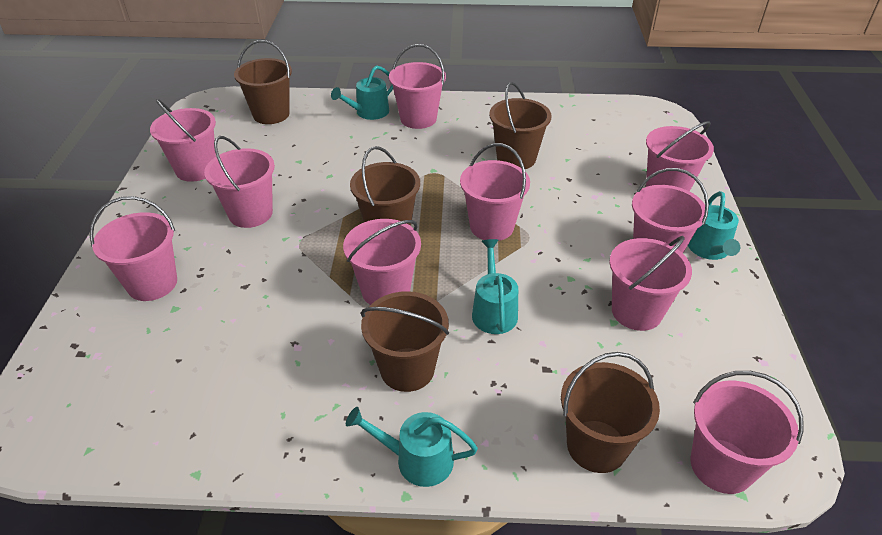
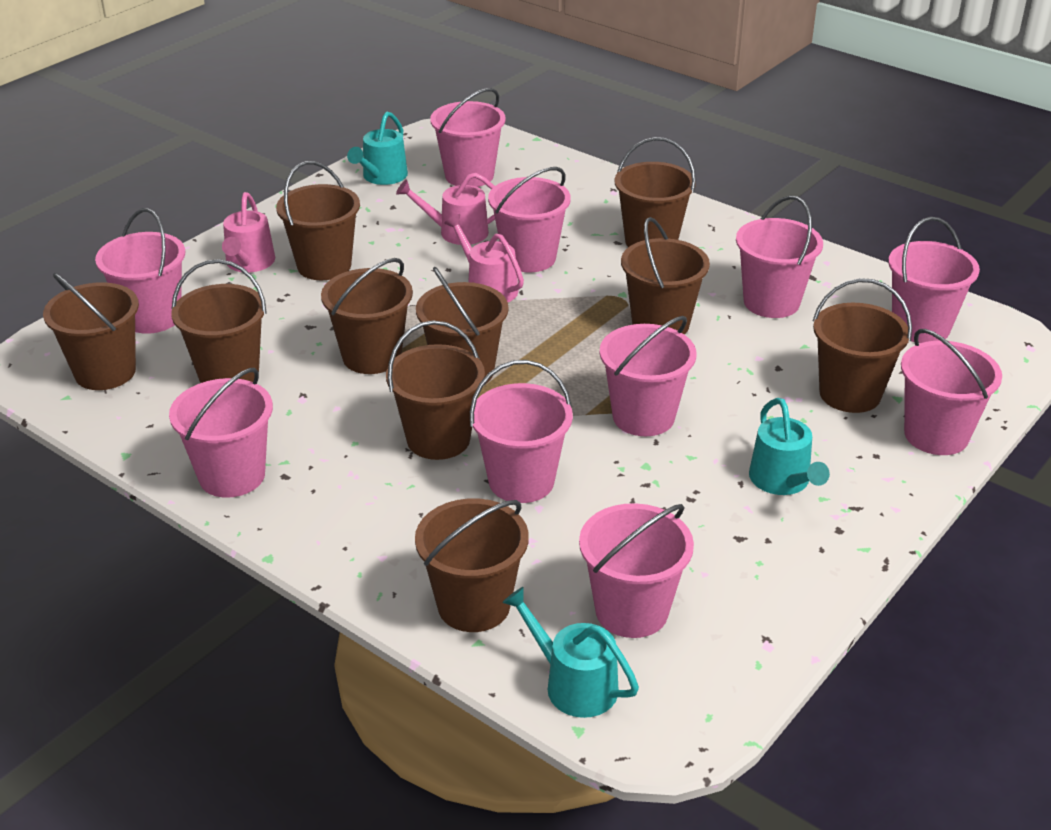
brown bucket: [234,40,292,124] [350,146,420,226] [361,291,449,392] [489,82,552,169] [561,352,660,473] = 5 -> [43,273,139,390] [171,259,267,383] [276,161,360,280] [321,258,413,374] [386,320,485,460] [415,498,529,632] [416,267,509,384] [615,137,696,247] [621,217,710,335] [813,278,912,413] = 10
pink watering can: none = 0 -> [222,192,275,272] [396,173,495,245] [444,214,524,302] = 3
turquoise watering can: [331,65,393,120] [346,407,478,487] [472,239,518,334] [688,191,740,260] = 4 -> [347,111,408,185] [502,587,639,718] [749,398,830,495] = 3

